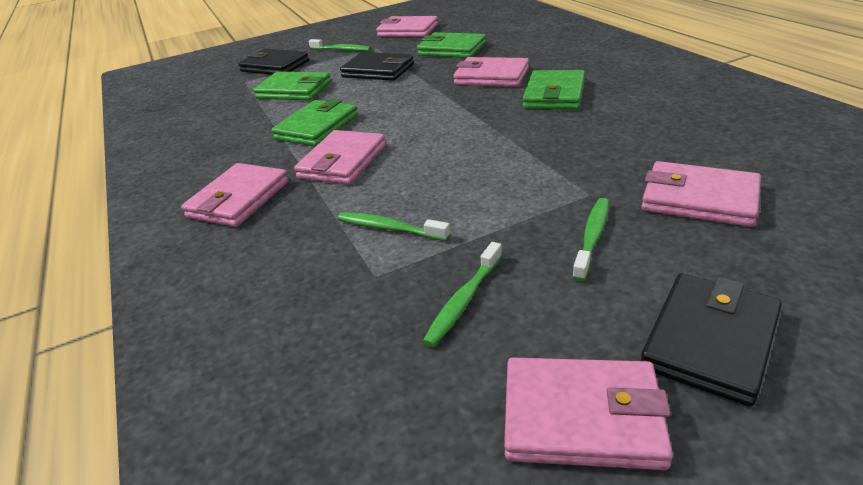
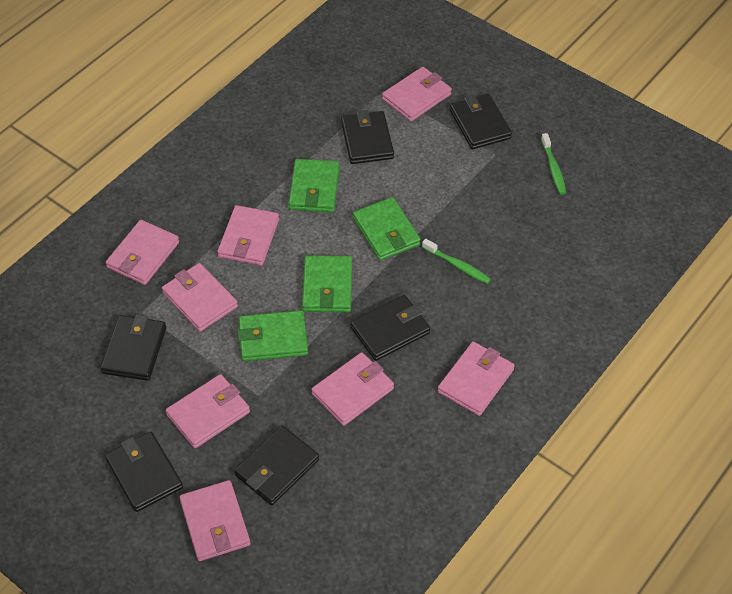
black wallet: [238,49,309,75] [340,52,414,81] [641,273,782,407] = 3 -> [100,314,166,381] [105,432,183,512] [234,425,319,505] [341,110,394,164] [350,295,430,361] [450,94,512,149] = 6
green toothbrush: [309,39,371,51] [338,212,450,241] [422,242,502,347] [572,198,609,282] = 4 -> [422,239,491,284] [541,133,566,195] = 2
pink wallet: [181,163,289,227] [294,130,386,185] [376,16,438,37] [453,57,529,87] [504,358,673,470] [641,161,761,227] = 6 -> [106,220,179,285] [162,263,238,332] [166,374,250,448] [179,480,250,561] [217,205,279,266] [312,352,394,426] [382,67,452,122] [438,342,515,416] = 8

